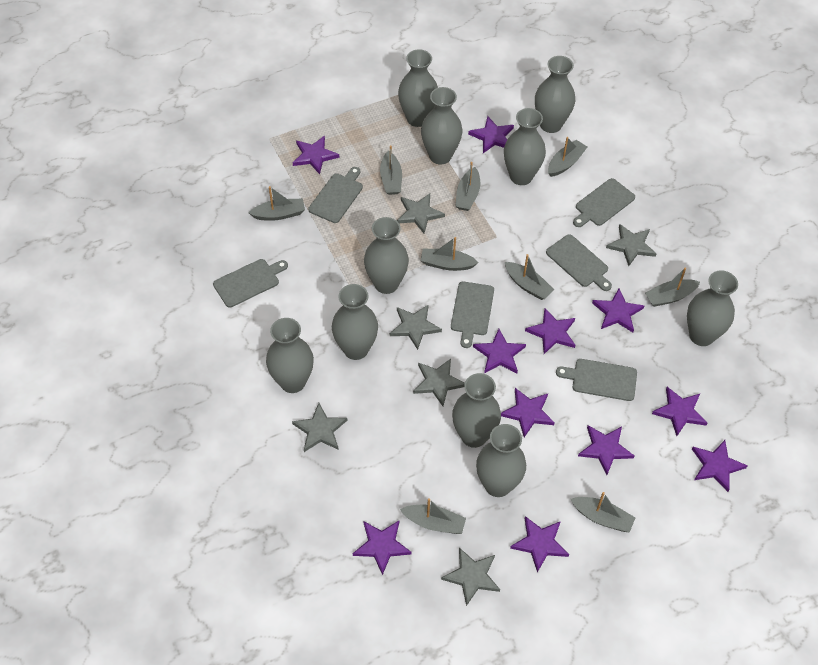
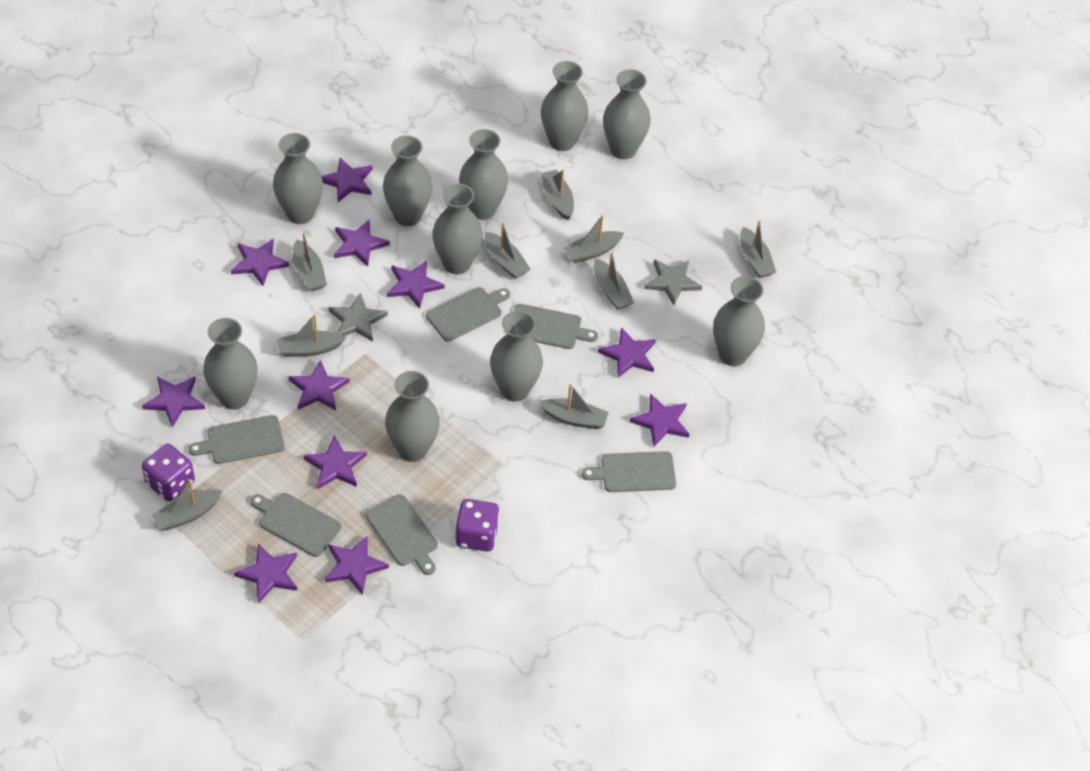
grey star: [292,403,347,452] [390,304,442,350] [397,194,445,233] [413,359,465,406] [441,548,500,606] [606,224,657,266] = 6 -> [329,293,388,342] [644,259,702,305] = 2
purple dice: none = 0 -> [142,444,195,501] [456,499,499,552] = 2

